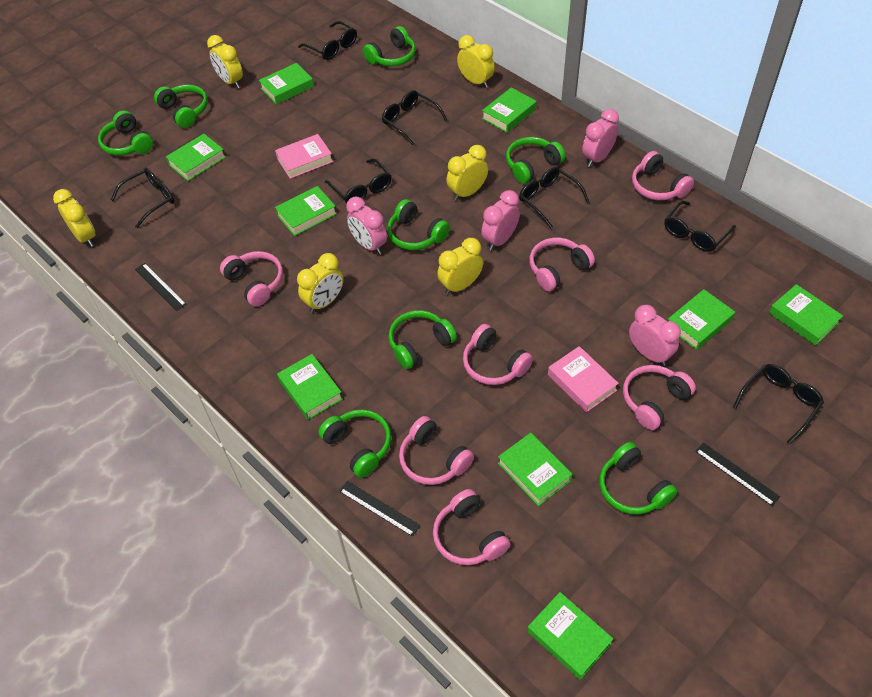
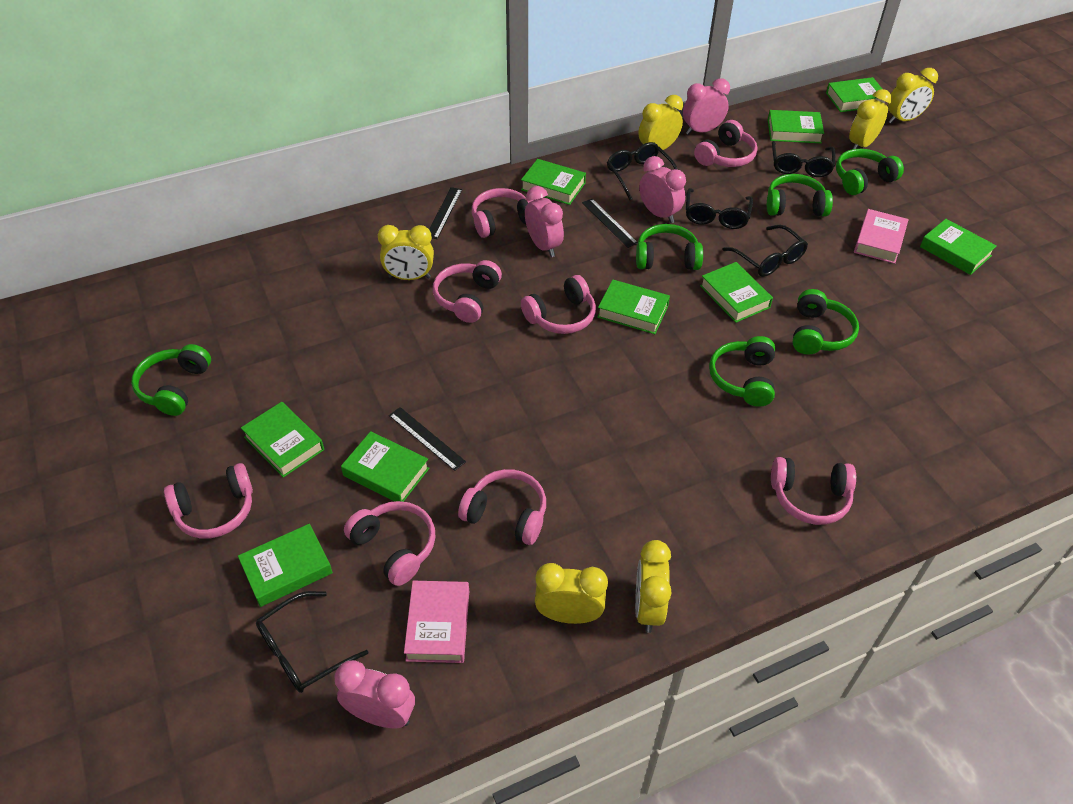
black glasses: [111,168,174,228] [298,21,357,60] [325,159,392,203] [382,90,447,145] [519,167,589,228] [664,201,736,252] [733,364,824,444] = 7 -> [256,591,368,693] [607,142,678,200] [686,188,753,229] [722,225,808,277] [772,141,835,177] = 5
green headphones: [98,110,153,156] [154,85,208,128] [318,409,391,478] [363,26,416,66] [387,199,450,250] [389,310,457,369] [506,137,565,184] [599,442,678,514] = 8 -> [131,344,211,416] [636,224,703,270] [709,336,775,407] [767,174,833,216] [792,289,859,355] [836,149,904,195] = 6
pink headphones: [220,251,283,306] [399,416,474,485] [433,489,511,565] [463,324,533,385] [529,238,595,292] [623,365,696,430] [632,151,694,200] = 7 -> [164,463,253,538] [344,501,435,586] [433,260,502,323] [458,469,546,545] [472,188,534,238] [521,275,596,334] [694,120,757,167] [771,457,856,525] = 8

